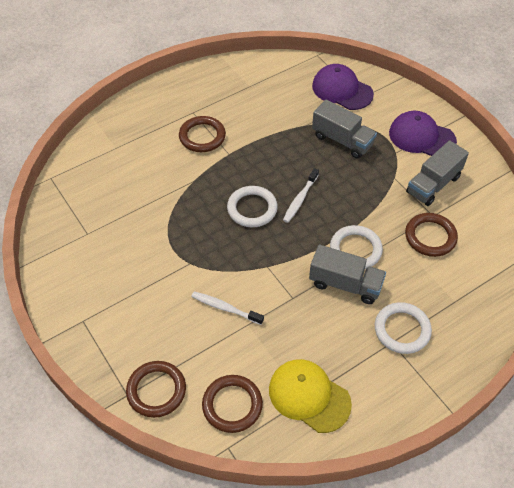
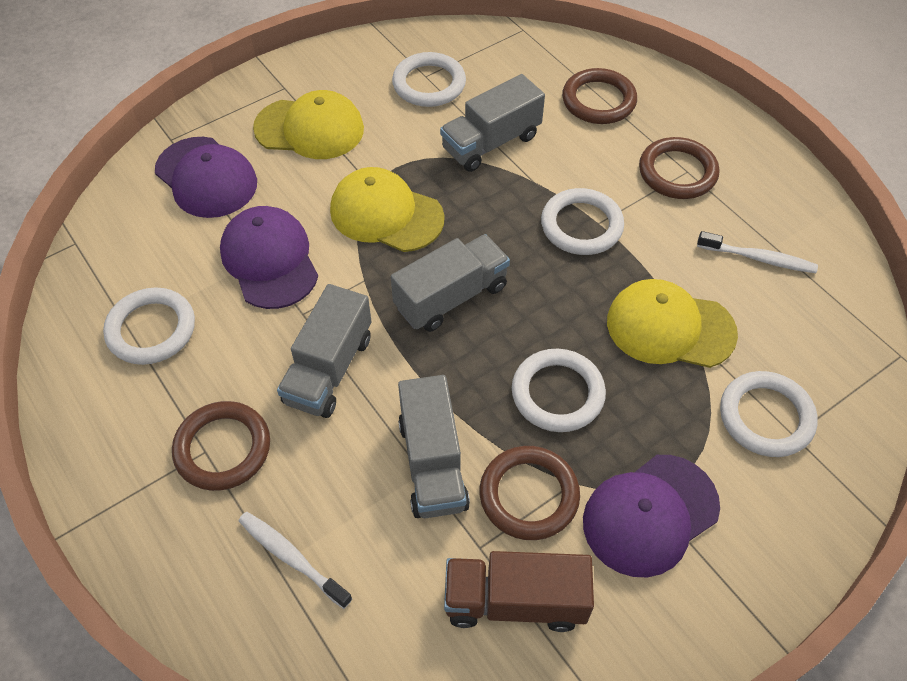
brown truck: none = 0 -> [444,551,594,632] = 1
grey truck: [309,245,386,304] [312,99,377,159] [406,140,469,206] = 3 -> [277,284,372,418] [391,234,510,332] [398,375,470,518] [440,74,545,172] = 4
purple cap: [312,64,374,110] [389,111,457,156] = 2 -> [155,137,257,218] [220,206,318,309] [583,455,720,577] = 3
white ring: [227,186,278,227] [330,225,383,269] [375,302,432,354] = 3 -> [103,287,195,365] [392,52,466,107] [512,349,606,432] [541,188,624,255] [720,371,818,457] = 5
yellow cap: [269,359,352,433] = 1 -> [253,90,364,159] [330,167,445,252] [607,279,738,368] = 3

